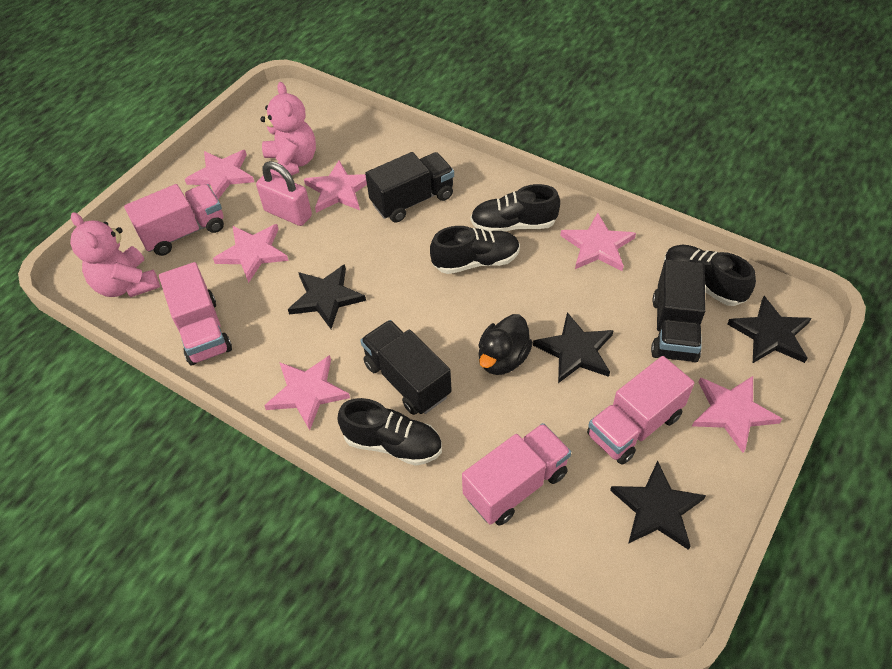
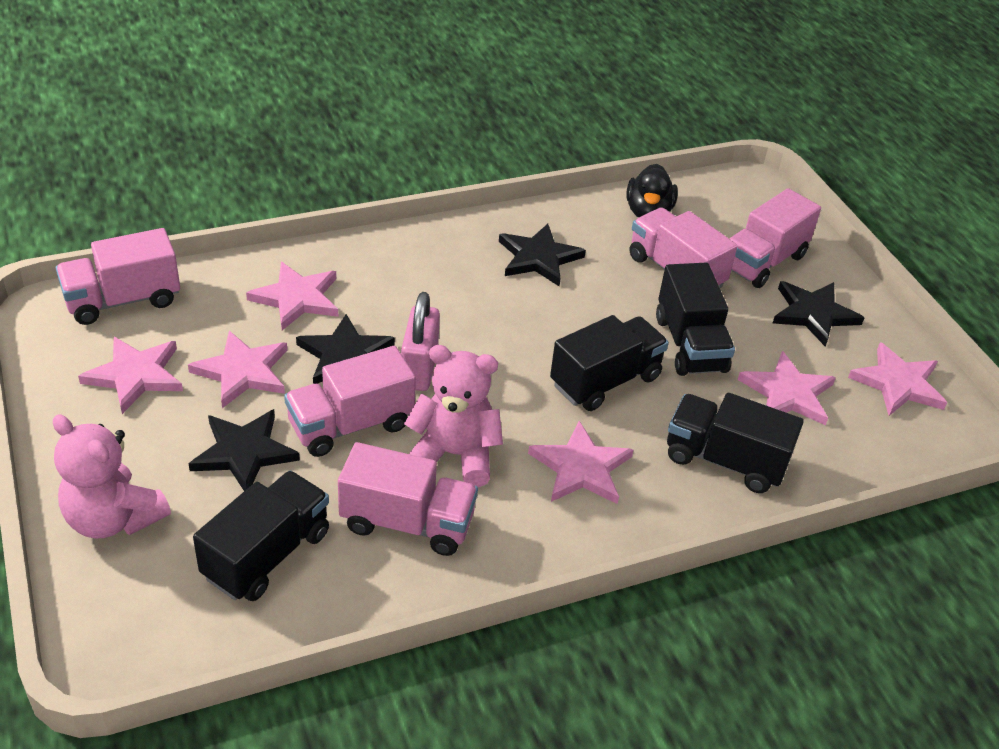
black shoe: [337,398,442,466] [430,226,520,274] [471,184,560,231] [664,245,756,306] = 4 -> none = 0
black truck: [360,320,452,415] [365,152,454,222] [651,259,706,362] = 3 -> [193,471,329,601] [550,315,669,411] [656,263,735,376] [667,393,804,493] = 4
pink truck: [124,184,224,256] [159,262,232,365] [462,423,571,525] [587,356,694,465] = 4 -> [56,228,180,325] [284,346,416,457] [338,442,478,556] [629,207,737,288] [730,188,821,288] = 5

